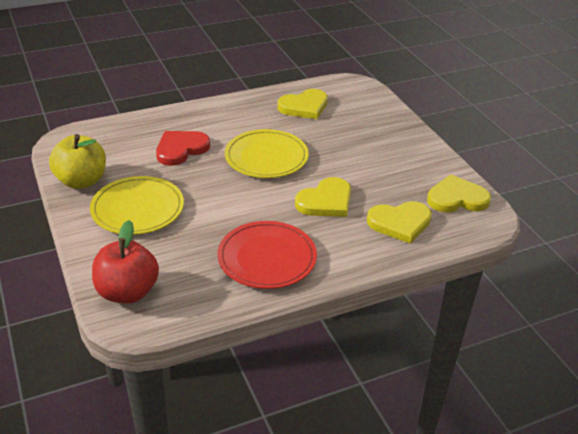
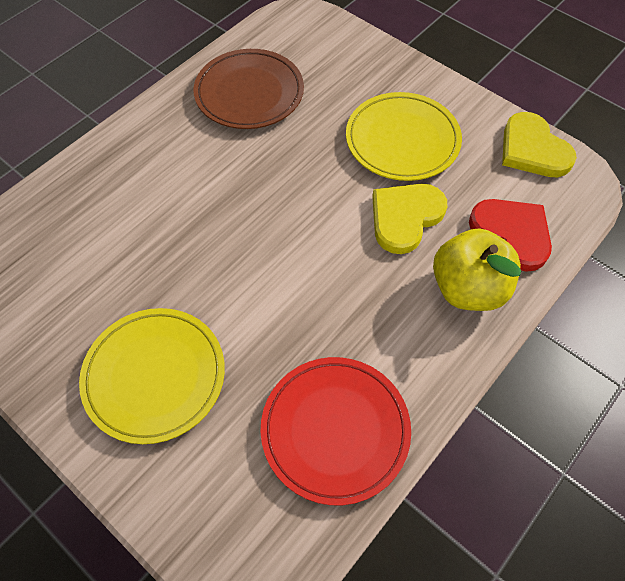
brown plate: none = 0 -> [194,49,304,129] = 1
red apple: [92,220,159,303] = 1 -> none = 0
yellow heart: [277,89,328,119] [295,177,351,217] [367,201,432,244] [427,174,491,213] = 4 -> [372,184,447,254] [502,112,577,177] = 2

